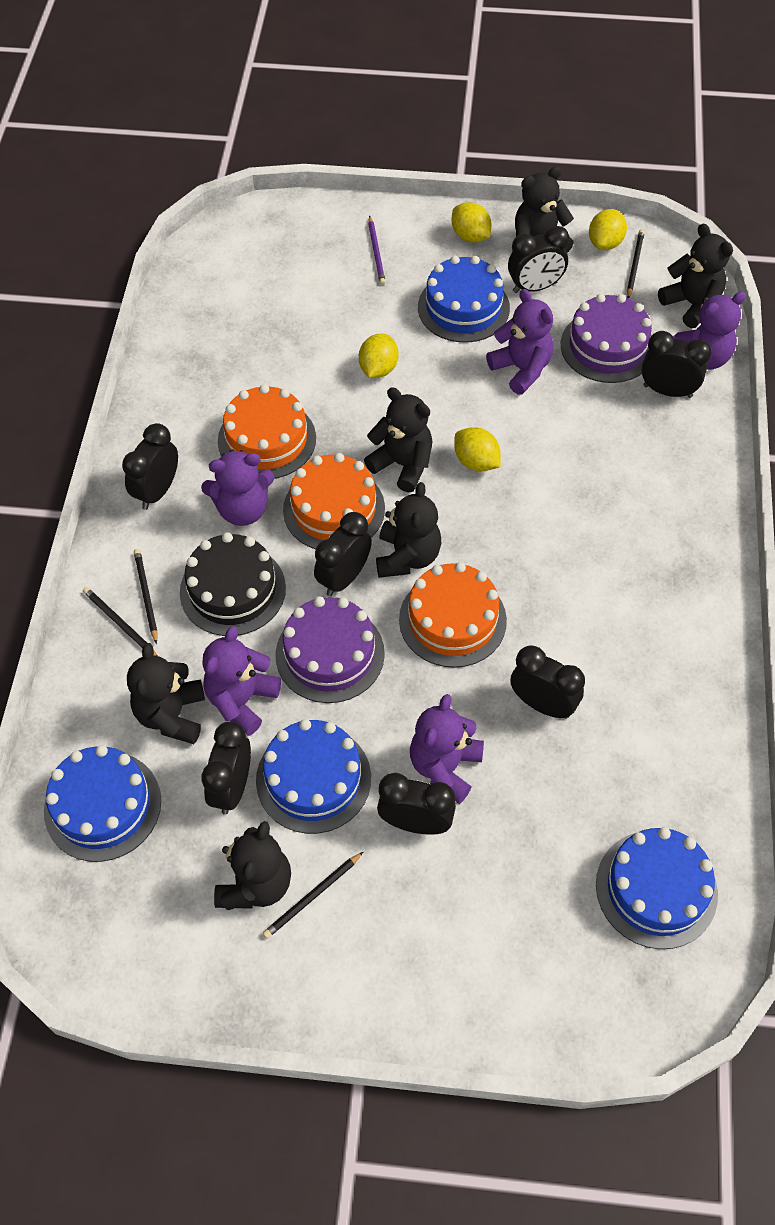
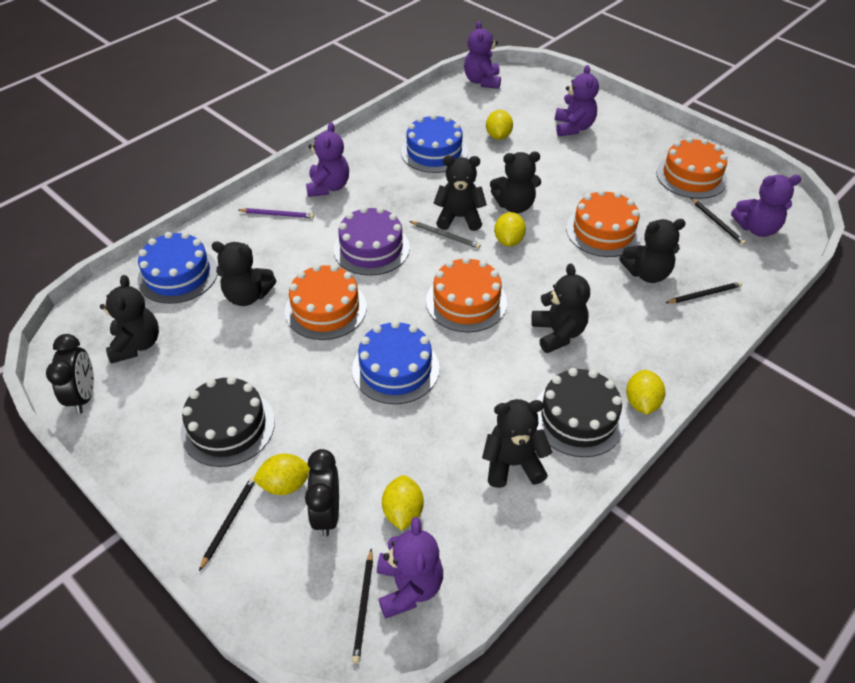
black cake: [180,532,286,636] = 1 -> [181,376,275,467] [536,368,625,457] = 2
black clock: [122,423,178,510] [201,722,251,815] [314,512,372,596] [377,773,456,835] [508,226,570,293] [510,646,585,719] [642,331,712,398] = 7 -> [46,334,94,414] [305,449,339,537] = 2
black teddy bear: [127,643,205,744] [214,821,291,910] [364,387,432,493] [376,482,441,578] [515,166,574,253] [658,224,733,328] = 6 -> [100,275,159,363] [212,241,277,306] [434,155,487,231] [482,399,552,488] [490,152,541,213] [531,263,590,353] [619,219,686,283] = 7
blue cake: [44,745,161,862] [256,719,371,834] [418,256,510,343] [596,827,718,949] = 4 -> [138,232,218,304] [352,320,440,404] [401,114,468,173] = 3
grey pencil: none = 0 -> [409,221,481,249] = 1
orange cake: [218,384,316,479] [283,453,385,549] [399,562,507,668] = 3 -> [285,264,367,340] [426,257,507,332] [566,189,642,257] [656,137,728,199] = 4
purple cake: [275,596,385,703] [561,294,652,383] = 2 -> [334,206,410,276] = 1
yellow lemon: [359,334,398,378] [452,202,491,243] [454,427,501,471] [589,209,627,250] = 4 -> [254,454,310,495] [382,475,424,531] [486,110,513,140] [494,212,526,246] [626,370,665,415] = 5

